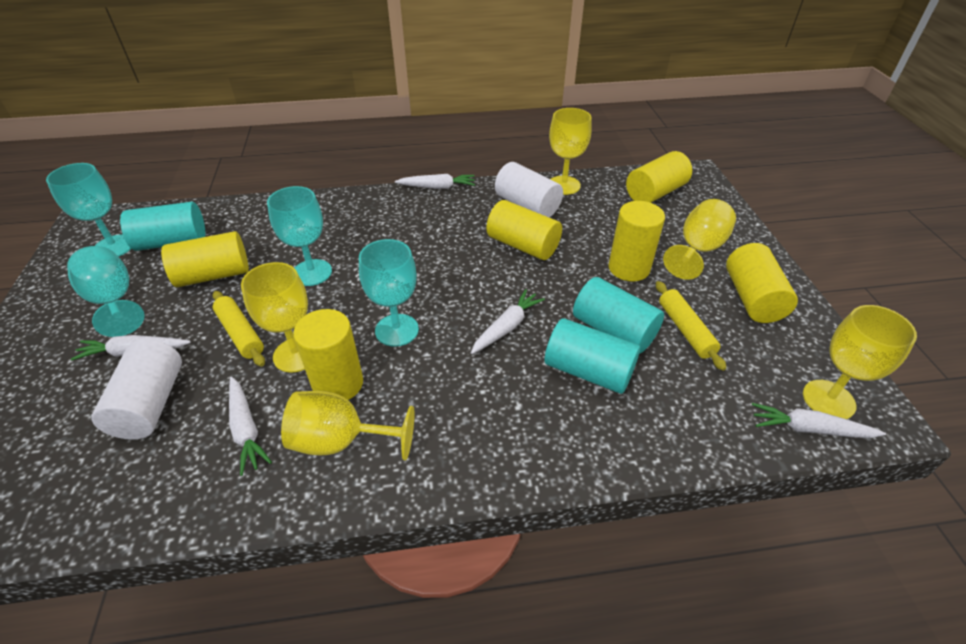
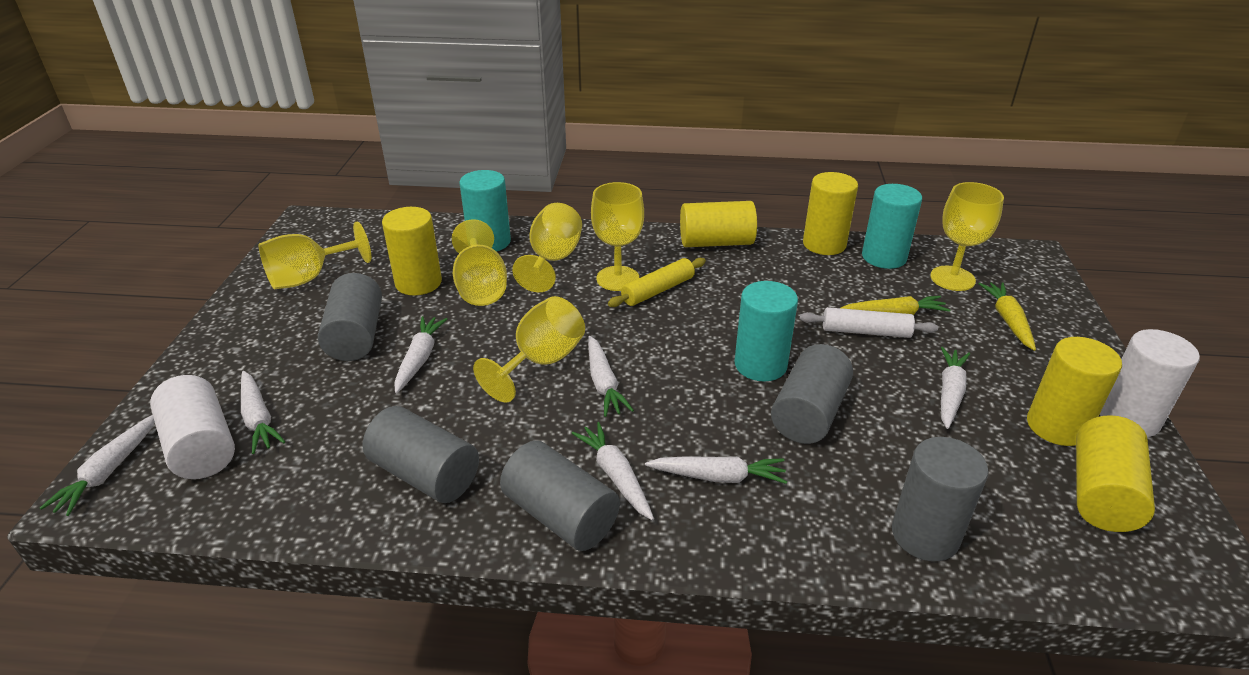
grey cylinder: none = 0 -> [318,273,382,361] [363,406,479,503] [500,441,620,551] [771,344,853,444] [892,437,989,561] = 5
turquoise goblet: [46,163,131,257] [67,246,144,337] [267,186,332,286] [359,239,419,347] = 4 -> none = 0
white carrot: [71,335,191,360] [229,377,272,476] [395,174,475,189] [471,289,545,354] [752,403,886,438] = 5 -> [40,415,155,516] [241,371,285,454] [394,316,447,393] [572,422,654,520] [588,336,634,417] [645,456,787,484] [941,347,970,429] = 7
white rolling pin: none = 0 -> [800,307,938,338] = 1
yellow carrot: none = 0 -> [841,296,951,315] [979,282,1036,351] = 2
yellow cylinder: [161,231,249,287] [293,309,363,400] [486,200,562,260] [608,201,665,281] [626,151,692,203] [726,243,798,323] = 6 -> [382,207,442,295] [680,201,757,247] [803,172,858,255] [1027,337,1122,446] [1076,415,1155,532] = 5
yellow goblet: [241,262,308,373] [281,391,414,461] [549,108,592,195] [663,199,736,280] [803,305,917,419] = 5 -> [259,221,371,289] [452,219,507,306] [473,296,585,402] [512,203,582,292] [591,182,644,291] [930,182,1004,291] = 6
yellow rolling pin: [213,291,265,367] [656,281,726,371] = 2 -> [608,258,706,307] = 1

